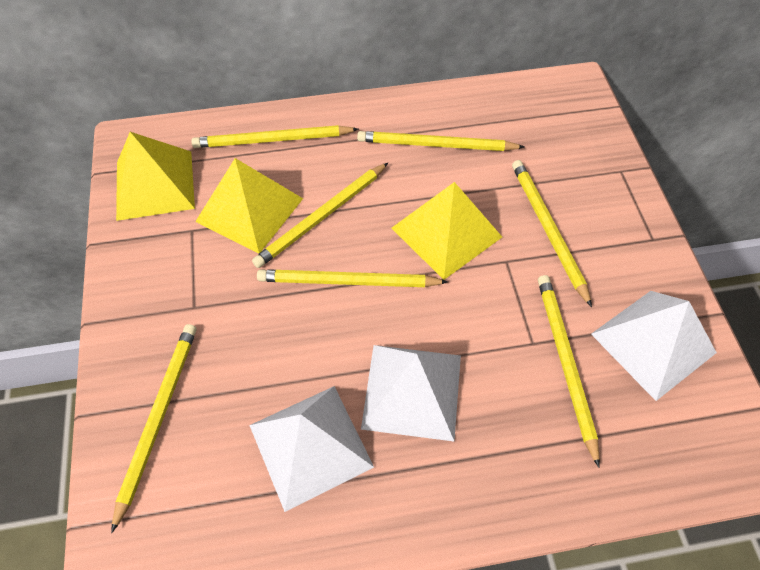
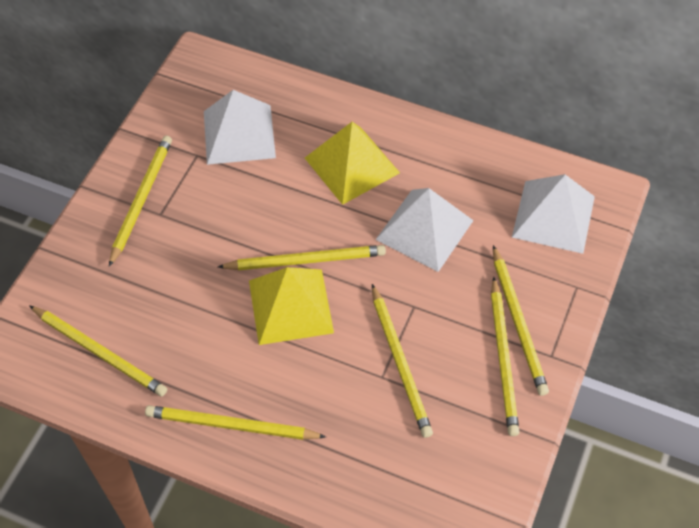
yellow pyramid: [116,132,195,221] [195,158,303,254] [392,182,502,280] = 3 -> [249,267,334,345] [305,122,400,205] = 2

